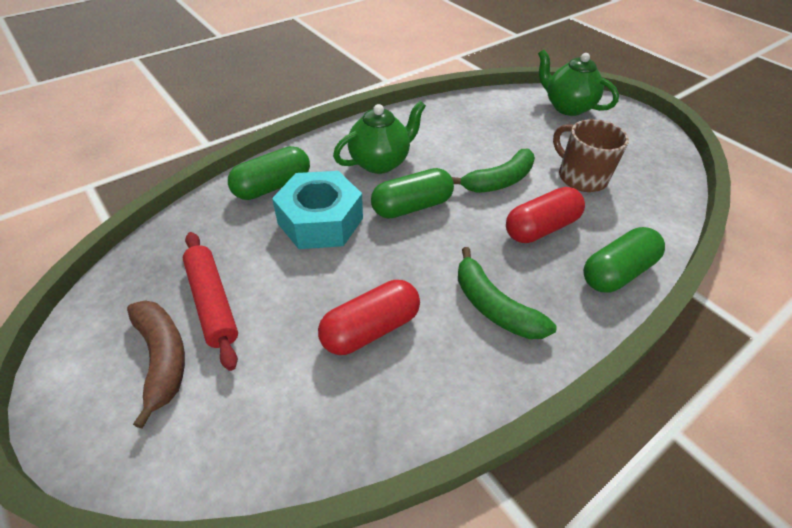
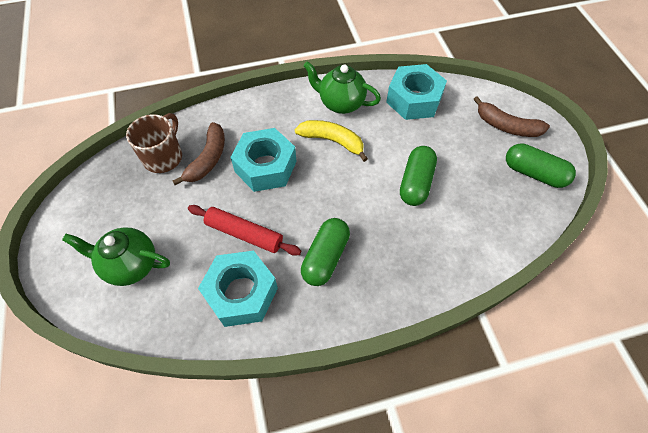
brown banana: [127,301,185,429] = 1 -> [172,122,225,185] [474,96,550,137] = 2
green banana: [452,149,535,193] [458,247,557,339] = 2 -> none = 0
red capsule: [318,280,420,355] [506,187,585,243] = 2 -> none = 0
turquoise nut: [272,171,363,249] = 1 -> [198,251,278,327] [230,128,297,192] [386,64,447,120] = 3
yellow banana: none = 0 -> [295,120,368,162] = 1

